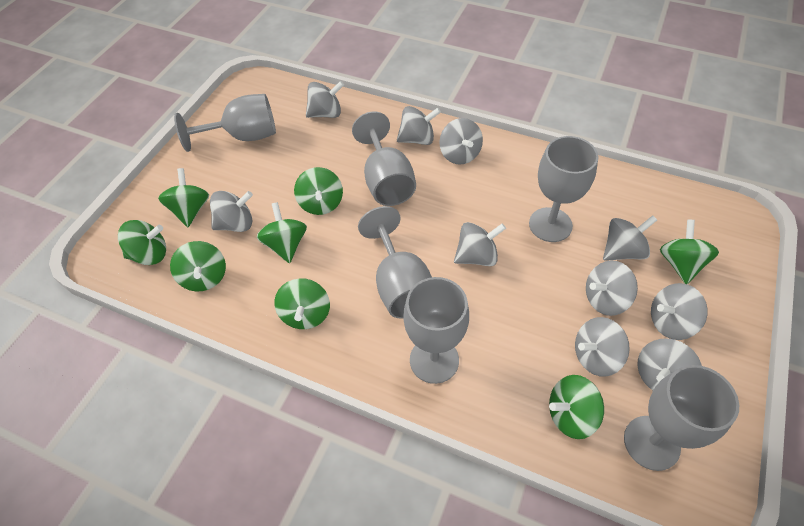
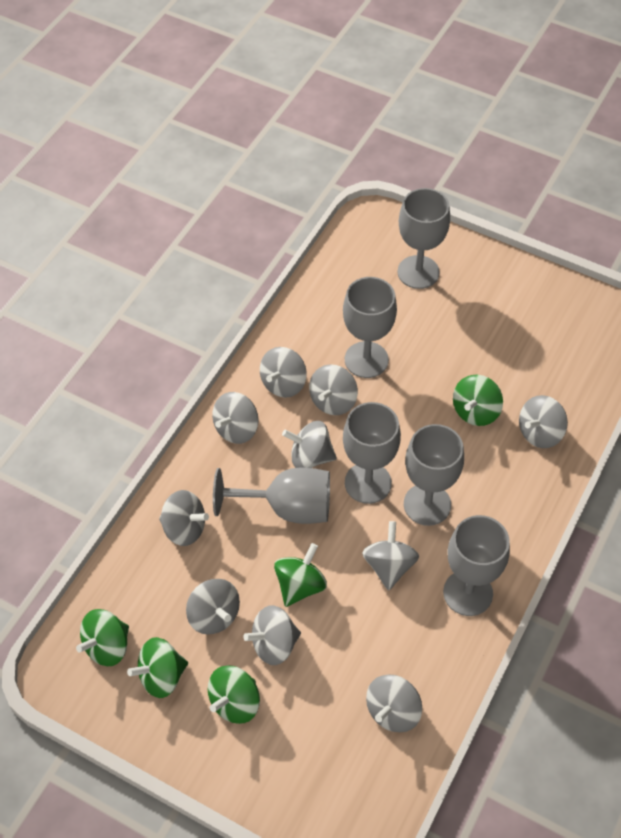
green spinning top: [118,220,166,265] [158,168,209,227] [170,241,226,291] [257,202,307,263] [274,278,330,329] [294,167,343,215] [549,375,604,439] [660,220,719,284] = 8 -> [76,609,129,666] [127,637,188,698] [208,665,260,724] [274,543,327,607] [453,375,503,426] = 5

